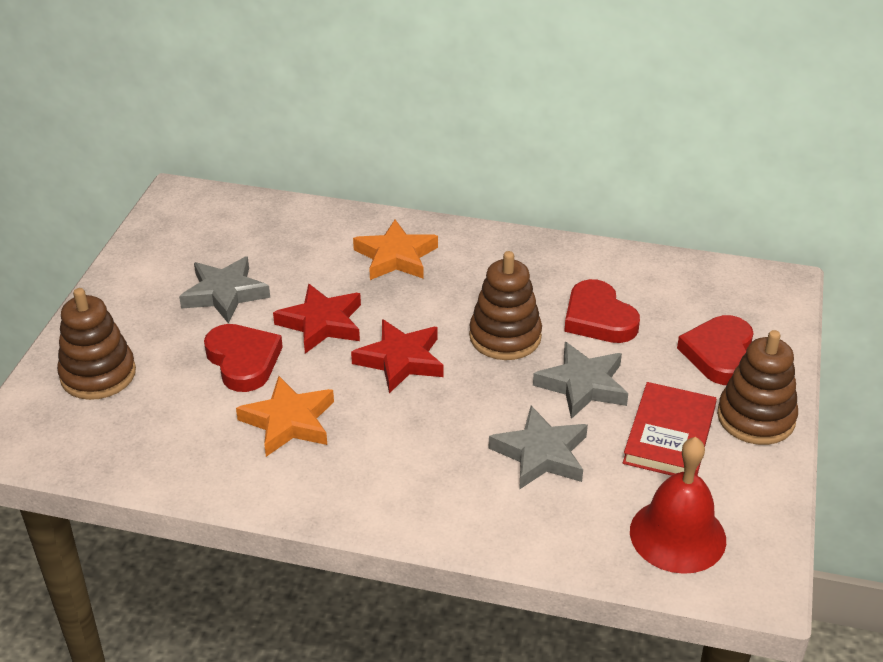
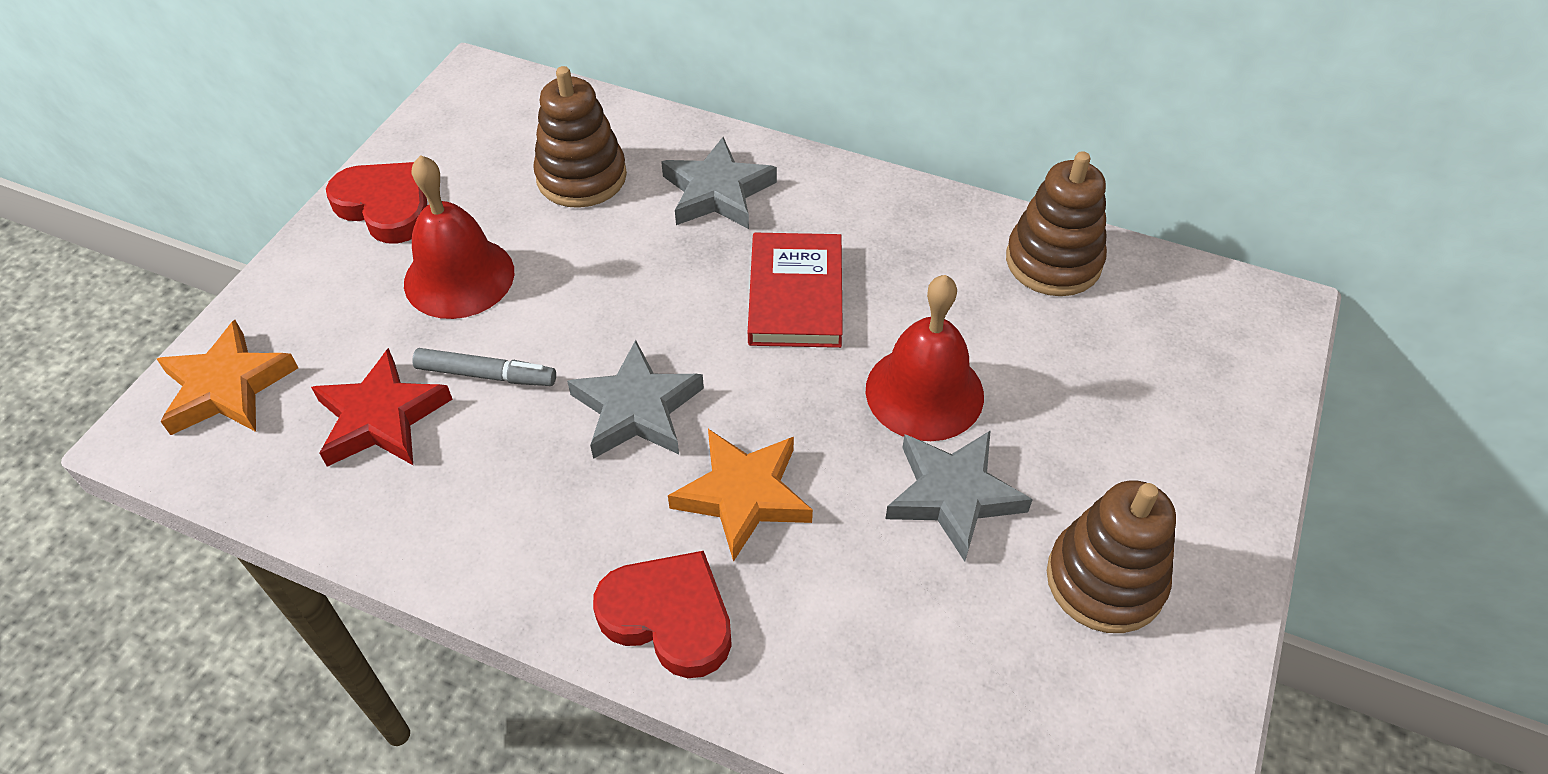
grey marker: none = 0 -> [412,348,556,386] = 1
red bell: [630,437,726,574] = 1 -> [404,155,514,319] [866,275,984,441] = 2
red heart: [204,324,283,392] [564,279,640,343] [677,315,754,385] = 3 -> [326,162,427,243] [593,551,732,678] = 2
red star: [273,283,361,354] [351,319,444,393] = 2 -> [311,348,453,467] = 1

